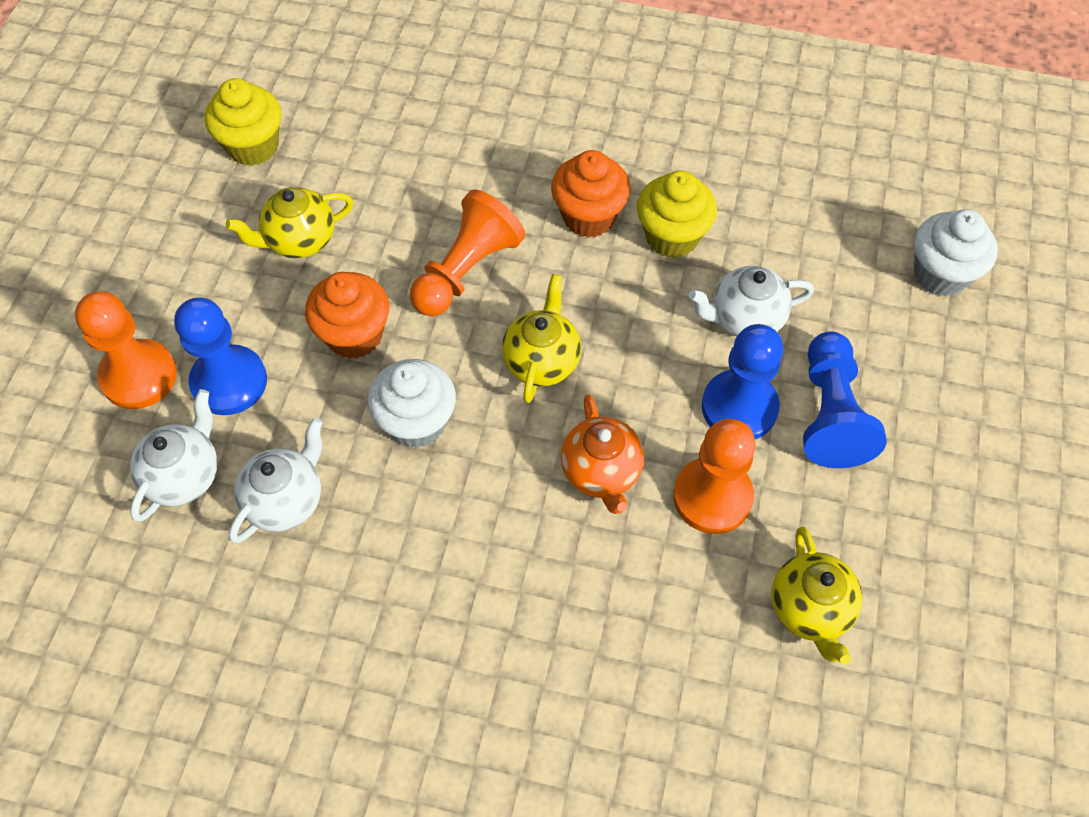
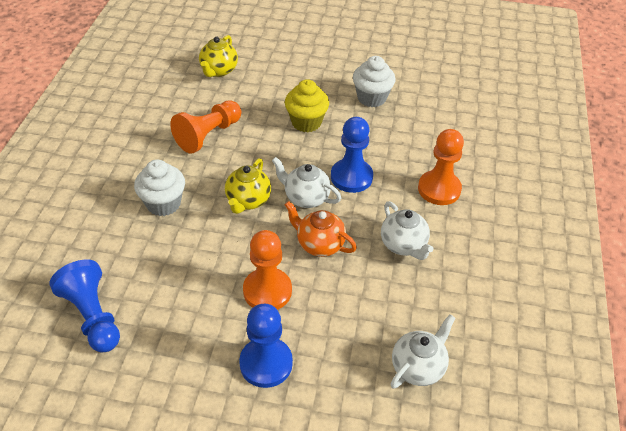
orange cupcake: [305,272,389,359] [551,150,630,238] = 2 -> none = 0
yellow cupcake: [205,78,281,166] [637,170,717,258] = 2 -> [285,79,329,132] = 1
yellow teapot: [225,187,353,258] [502,274,581,403] [771,527,862,665] = 3 -> [199,35,238,77] [225,158,271,214] = 2

